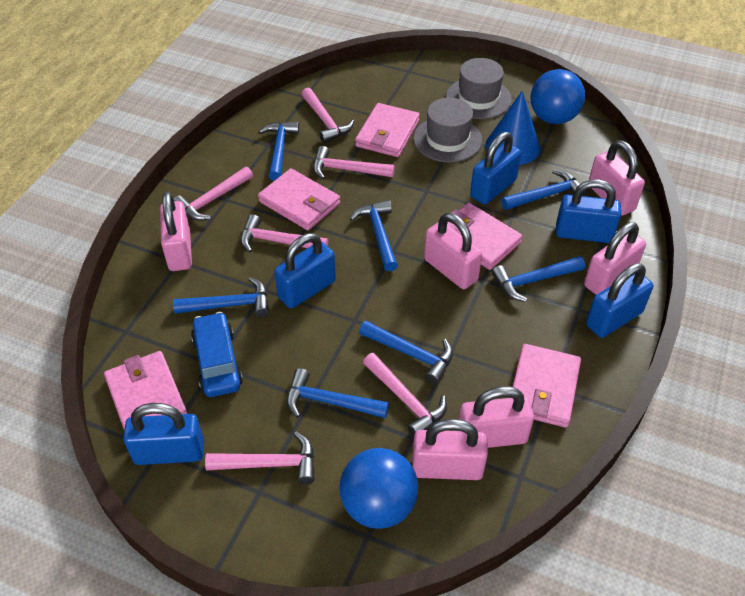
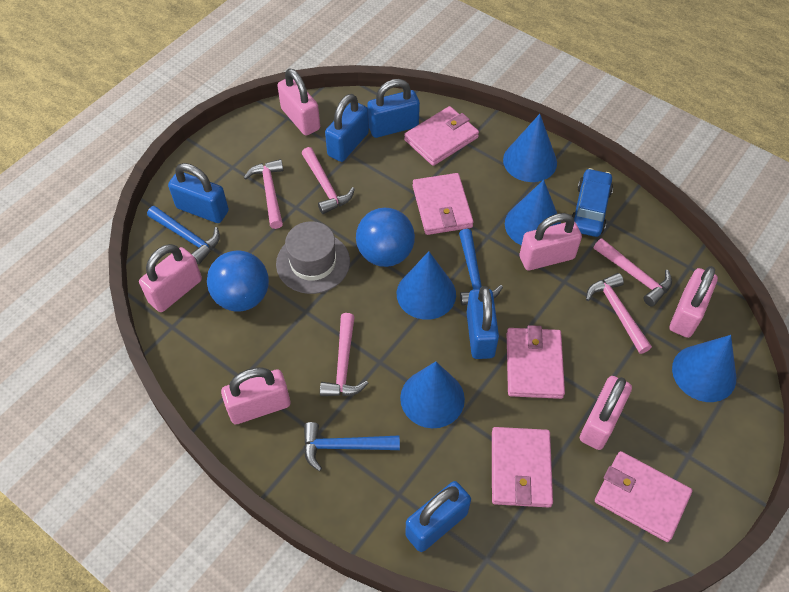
blue cone: [486,91,541,165] = 1 -> [397,251,456,320] [400,361,465,428] [503,114,557,182] [505,180,561,245] [672,335,736,402] = 5
blue hammer: [173,277,270,317] [258,121,299,181] [287,368,389,418] [350,200,398,271] [359,321,453,384] [492,256,585,302] [501,170,587,210] = 7 -> [147,206,220,264] [304,422,400,471] [459,229,503,306] = 3
grey hat: [413,98,482,163] [446,58,512,119] = 2 -> [276,221,350,294] = 1
pink hammer: [174,167,253,221] [205,432,315,484] [240,214,328,253] [302,88,354,143] [313,146,394,179] [363,353,447,437] = 6 -> [244,159,284,229] [302,147,355,214] [320,313,368,396] [586,273,652,354] [594,238,672,307] = 5

